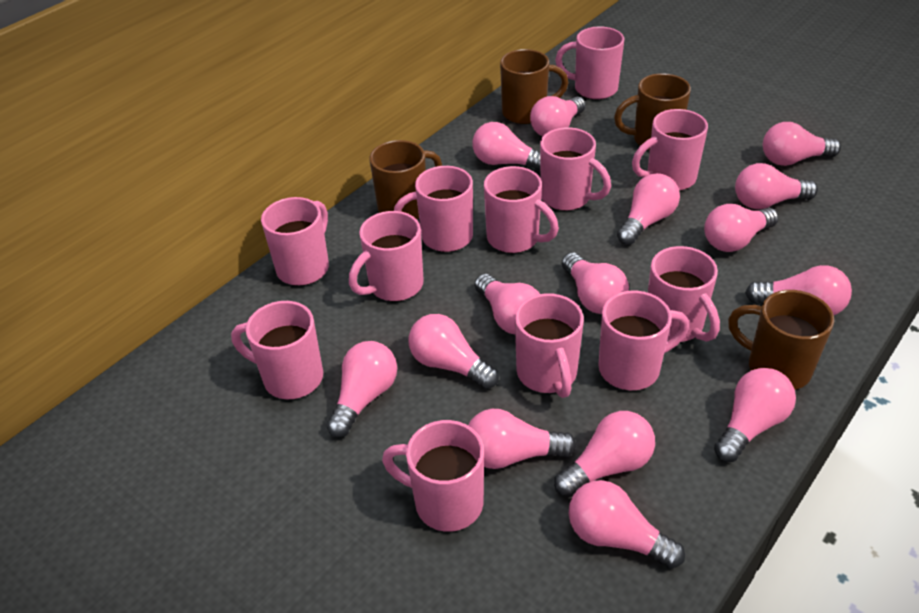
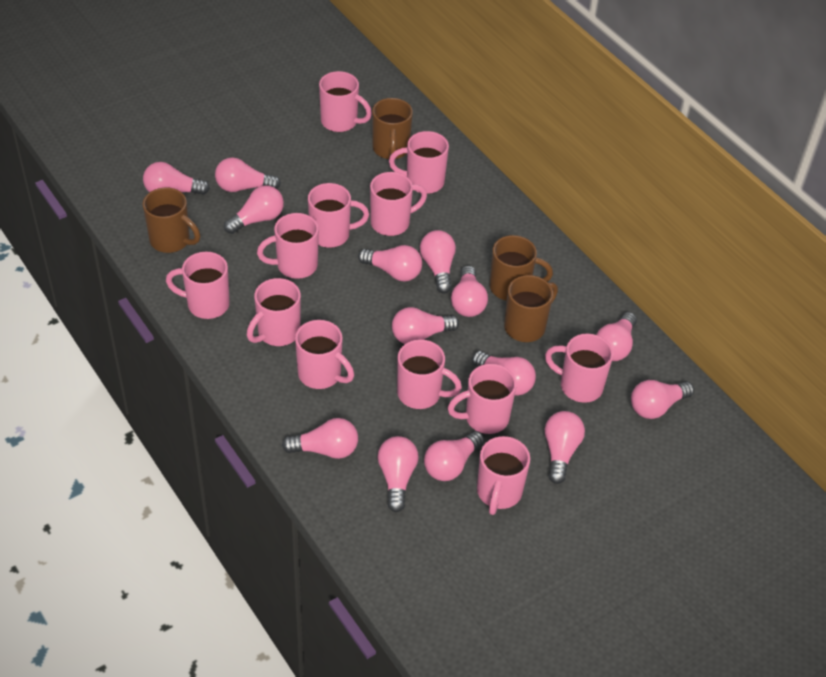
pink light bulb: [326,341,397,438] [409,314,499,389] [468,409,576,469] [472,122,540,171] [474,274,540,334] [530,96,586,137] [554,411,655,497] [562,252,629,314] [569,480,685,569] [617,173,680,245] [704,204,779,252] [714,368,796,462] [735,163,818,209] [745,265,852,315] [763,122,841,166] = 15 -> [143,162,210,195] [215,157,281,192] [224,185,284,234] [282,418,358,459] [358,245,422,282] [378,436,418,512] [392,307,459,344] [420,230,456,294] [424,431,484,481] [451,265,488,317] [472,351,536,396] [545,411,585,484] [596,312,637,361] [631,380,694,419] = 14

